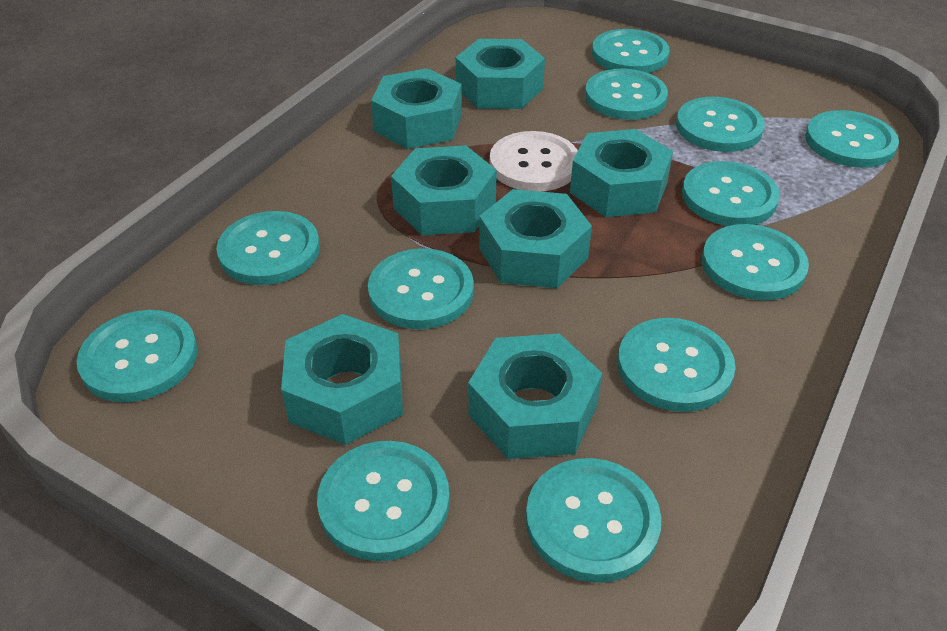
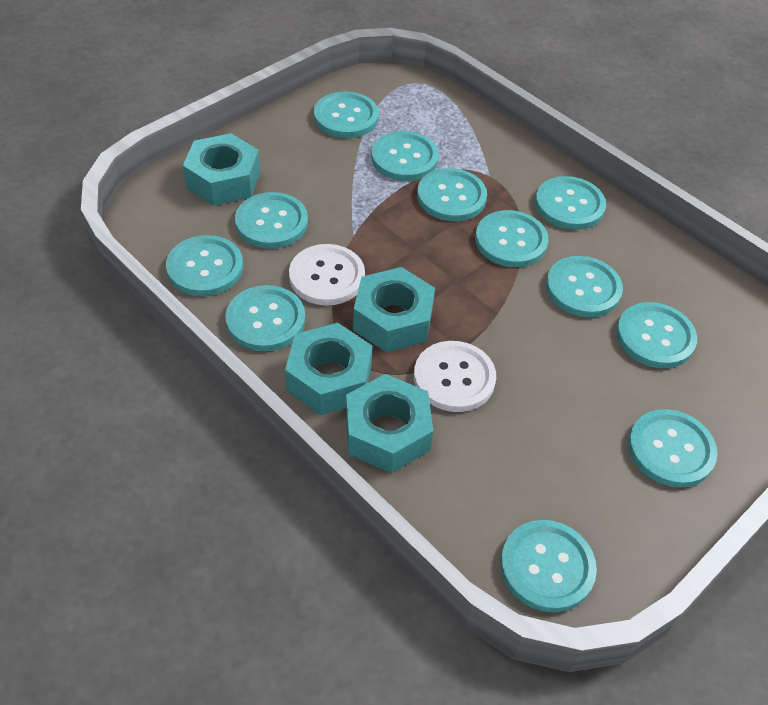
turquoise nut: [281,314,403,445] [371,68,462,149] [391,146,497,235] [456,39,545,109] [468,334,602,459] [479,189,592,288] [570,129,673,217] = 7 -> [183,133,260,206] [285,323,373,415] [346,374,433,473] [353,267,435,353] = 4
white button: [490,131,578,191] = 1 -> [289,244,365,305] [414,341,496,412] = 2

